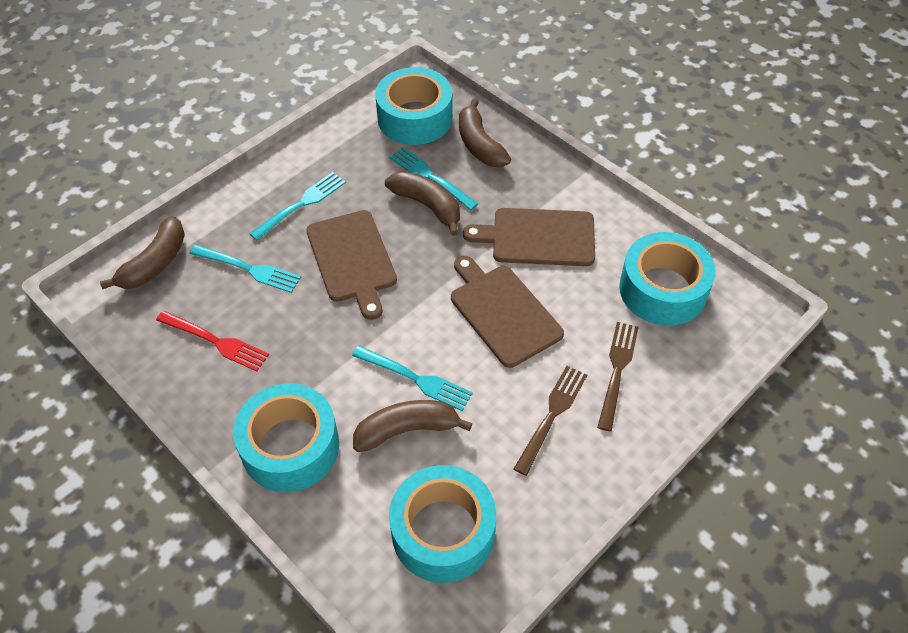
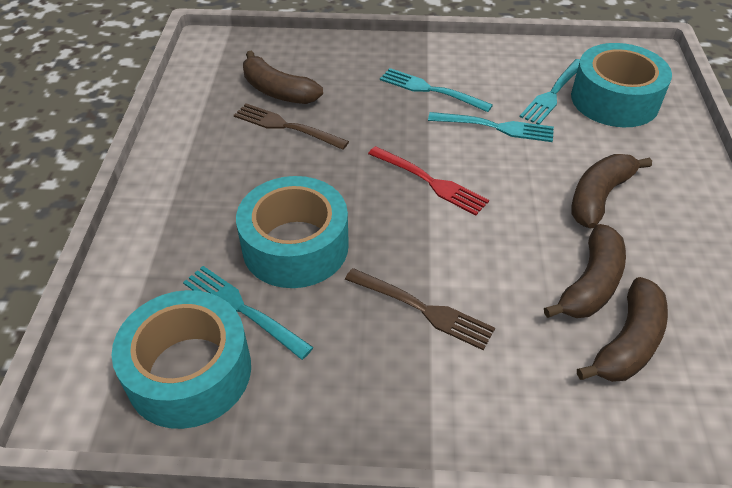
brown cutting board: [306,210,397,320] [451,256,564,368] [463,208,595,266] = 3 -> none = 0
turquoise tape: [233,383,339,492] [375,67,453,145] [389,465,496,583] [619,232,716,326] = 4 -> [112,290,251,429] [236,176,349,288] [571,43,672,127] = 3

